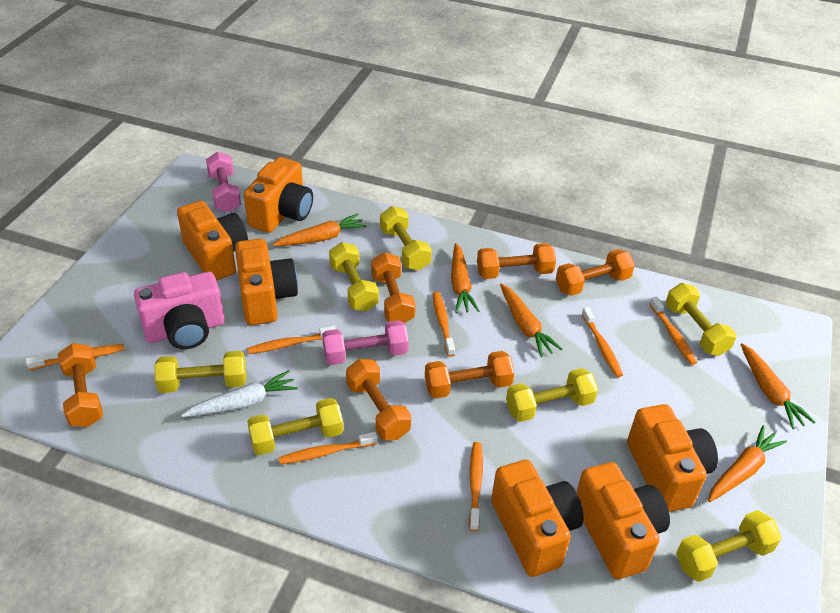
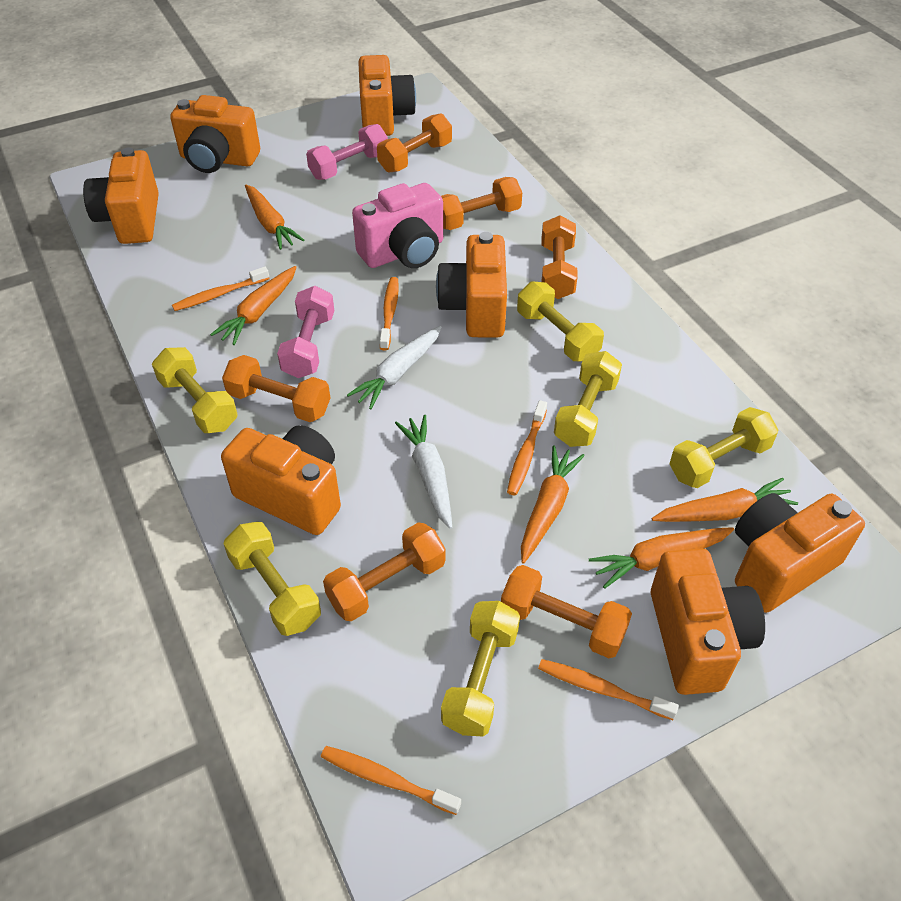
orange camera: [177,201,248,281] [235,238,298,325] [244,157,313,233] [491,460,584,577] [577,462,670,579] [627,404,718,512] = 6 -> [83,148,159,244] [170,95,260,173] [221,425,341,535] [358,55,416,136] [436,232,507,337] [651,548,765,695] [735,493,865,613] = 7
orange toothbrush: [26,344,124,370] [247,325,336,354] [278,432,377,465] [433,292,455,357] [469,442,483,531] [582,307,623,377] [650,297,697,365] = 7 -> [172,267,269,311] [321,746,461,815] [380,277,399,350] [507,400,547,495] [538,659,679,720] = 5
white carrot: [181,370,298,417] = 1 -> [347,326,442,409] [395,415,452,529] = 2
yellow dumbbell: [154,351,246,393] [247,398,343,455] [329,242,379,312] [380,206,432,271] [506,368,598,422] [666,283,736,356] [676,510,782,582] = 7 -> [152,347,238,433] [224,522,321,636] [441,601,520,736] [517,281,604,361] [554,351,622,447] [669,407,778,488] = 6

